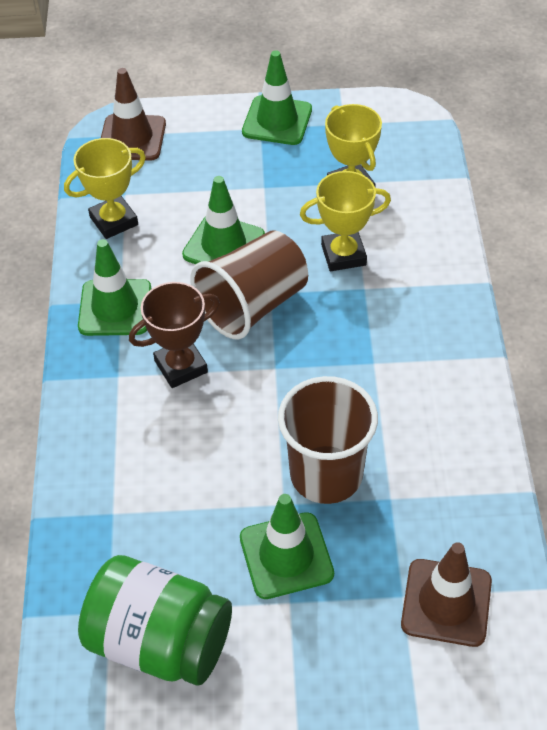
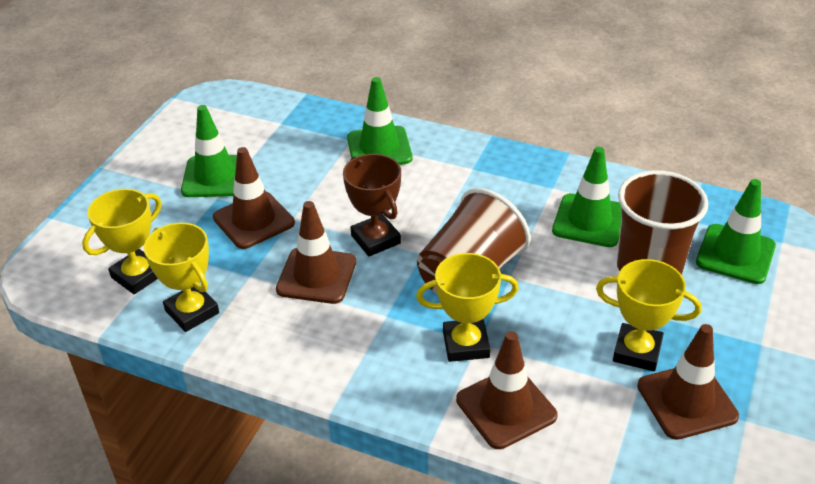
brown traffic cone: [101,68,166,161] [401,542,492,647] = 2 -> [213,147,295,249] [276,201,356,304] [456,331,558,449] [637,324,739,440] = 4
green jar: [78,555,232,686] = 1 -> none = 0
yellow trophy: [64,138,146,239] [300,171,391,271] [325,104,382,186] = 3 -> [82,189,162,294] [144,223,219,332] [416,253,519,362] [596,259,701,371] = 4

